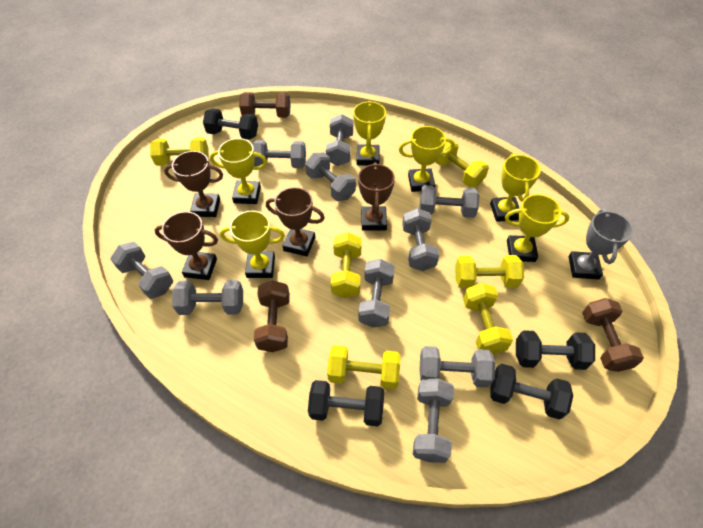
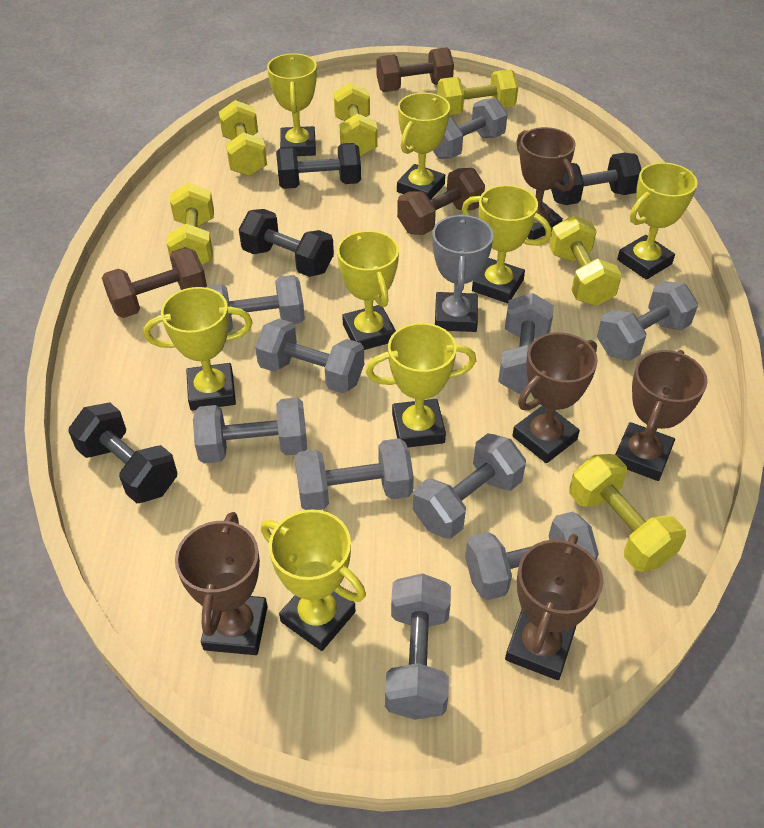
brown trophy: [155,211,218,280] [164,151,223,217] [266,187,325,256] [358,162,395,231] = 4 -> [175,512,267,655] [505,534,603,680] [512,332,598,463] [516,127,576,240] [615,350,708,481] = 5
yellow trophy: [210,138,267,204] [220,211,285,278] [353,101,386,166] [399,126,455,192] [490,153,541,222] [505,194,569,262] = 6 -> [144,287,253,411] [261,509,366,651] [267,53,317,156] [337,230,399,350] [366,323,476,447] [397,93,450,200] [462,185,552,303] [617,162,698,280] = 8

